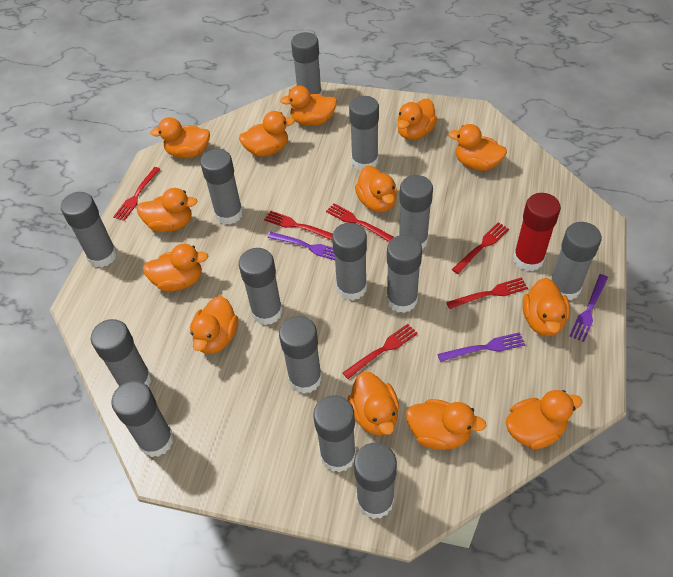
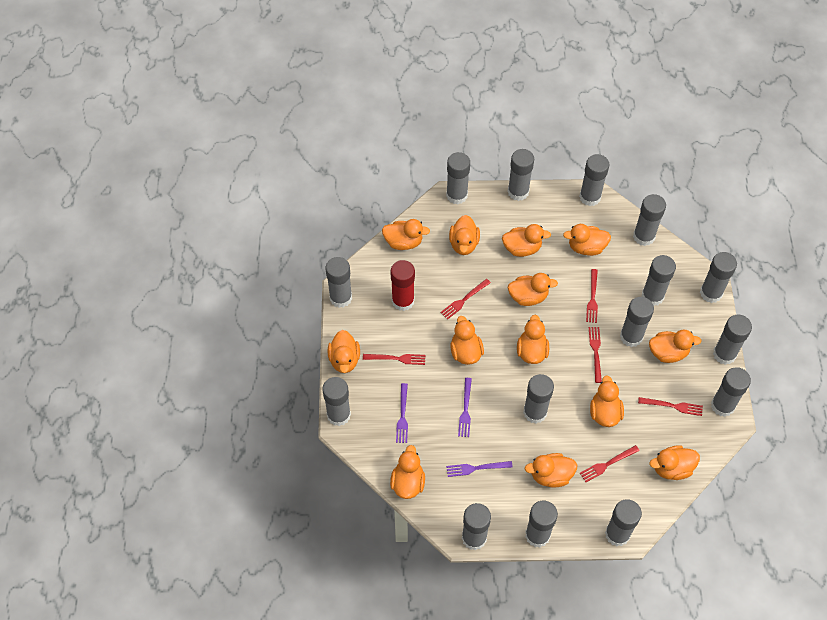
grey glue stick: [61,192,117,267] [91,319,152,387] [111,381,174,457] [200,149,243,225] [239,248,283,325] [279,316,322,394] [291,32,322,95] [313,395,356,473] [332,223,367,300] [349,96,379,170] [354,443,397,519] [386,235,422,313] [398,175,433,250] [551,222,602,300] = 14 -> [322,377,351,426] [326,257,352,308] [446,152,470,204] [462,503,491,550] [508,149,534,201] [523,374,554,423] [525,501,558,547] [579,154,609,206] [605,499,642,546] [620,297,654,347] [633,194,666,246] [641,255,676,306] [700,252,737,303] [711,367,751,417] [713,314,752,365] = 15

